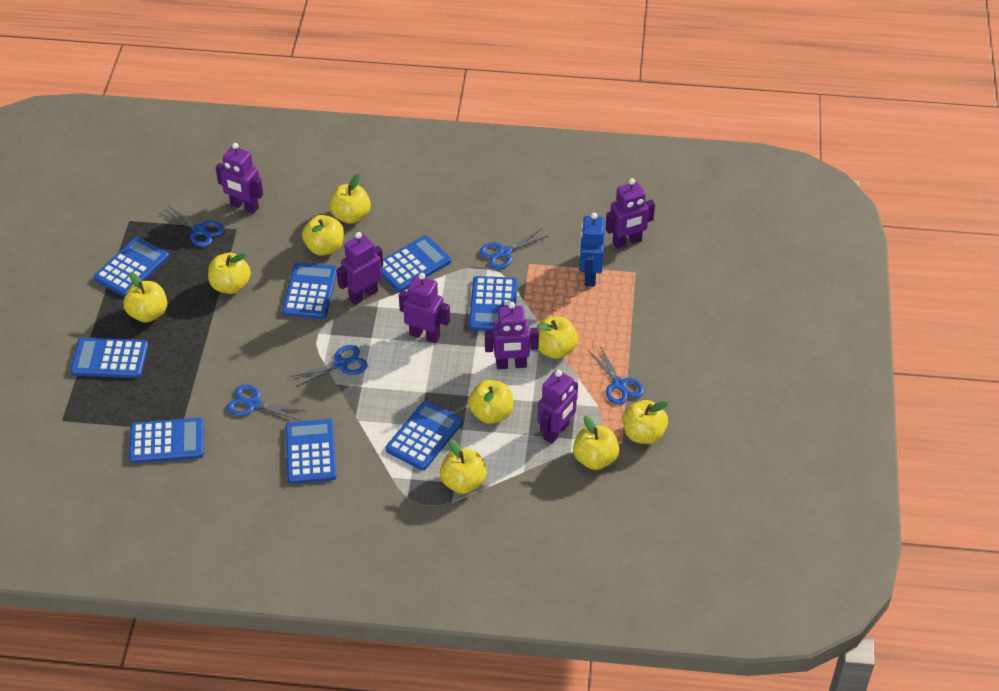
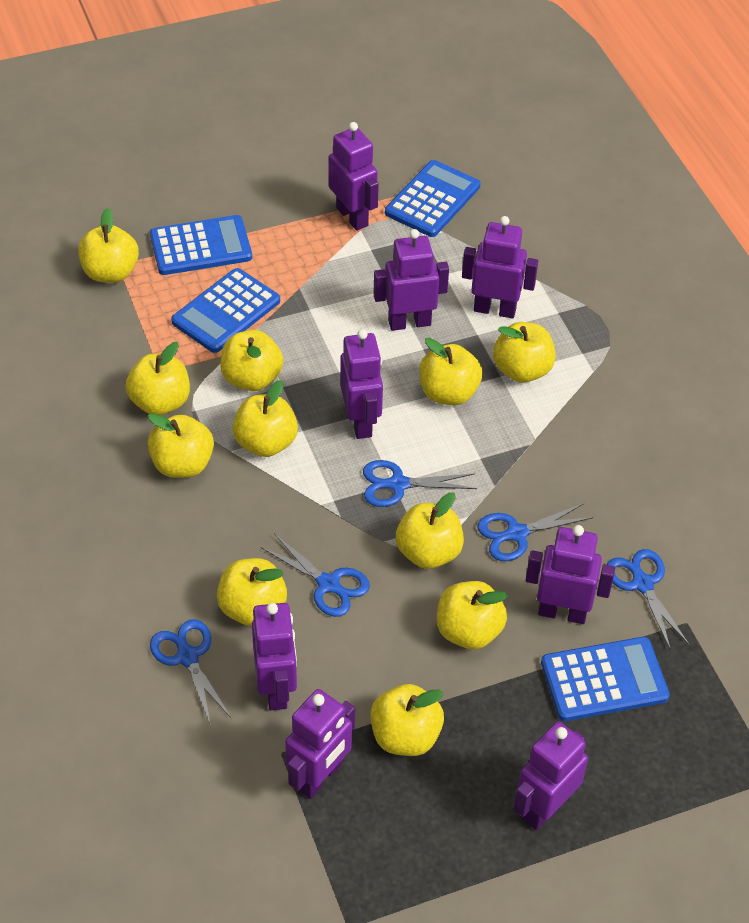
blue calculator: [70,338,148,378] [94,237,169,297] [129,418,204,463] [282,262,337,319] [286,419,337,484] [381,235,451,292] [386,401,462,470] [469,276,517,331] = 8 -> [150,215,252,275] [171,268,280,353] [385,160,480,237] [541,637,670,721] = 4
blue robot: [579,213,605,287] = 1 -> none = 0
purple robot: [215,143,263,214] [336,232,383,305] [399,273,450,343] [485,302,539,369] [538,370,578,444] [606,178,655,249] = 6 -> [252,603,297,710] [285,689,355,799] [328,122,379,231] [340,329,383,439] [373,229,449,331] [462,216,538,318] [513,722,588,830] [526,525,615,624] = 8
yellow apple: [123,272,167,323] [208,253,251,294] [302,215,344,256] [329,174,371,224] [440,440,487,494] [468,380,513,424] [537,317,578,359] [573,415,619,470] [622,400,668,444] = 9 -> [78,208,139,283] [126,342,190,415] [148,413,214,478] [217,558,287,626] [220,330,283,391] [232,380,298,457] [370,684,444,756] [396,492,464,569] [419,338,482,405] [437,581,508,649] [493,322,556,383] = 11

